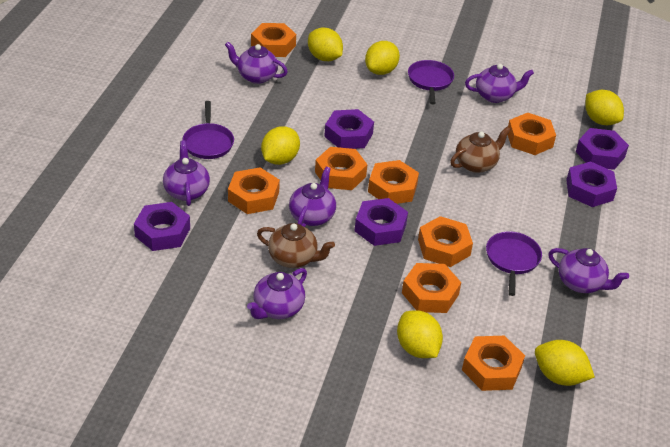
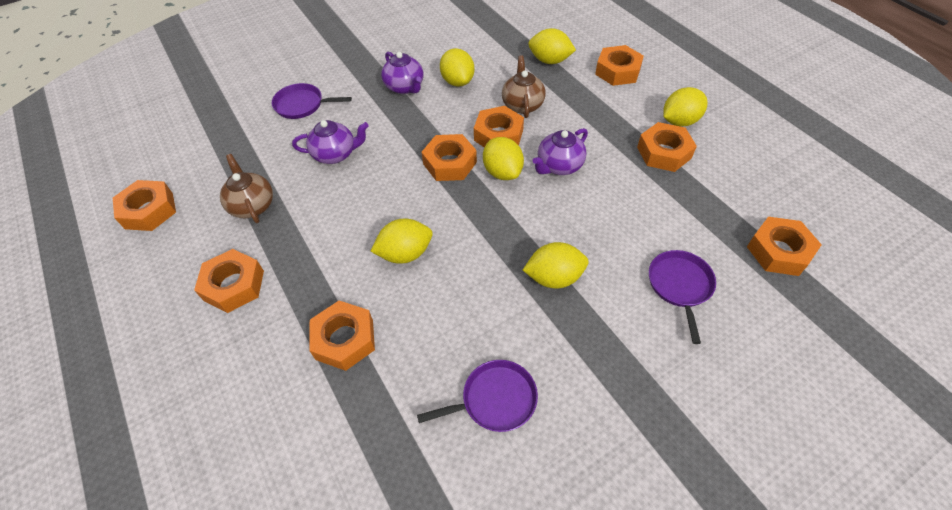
purple nut: [134,202,190,251] [324,109,374,149] [355,198,408,246] [566,161,617,207] [576,128,629,170] = 5 -> none = 0
purple teapot: [163,140,210,206] [225,42,288,84] [247,268,307,319] [289,167,336,227] [465,64,534,103] [548,248,629,293] = 6 -> [292,120,369,164] [381,52,423,94] [533,128,588,175] = 3

